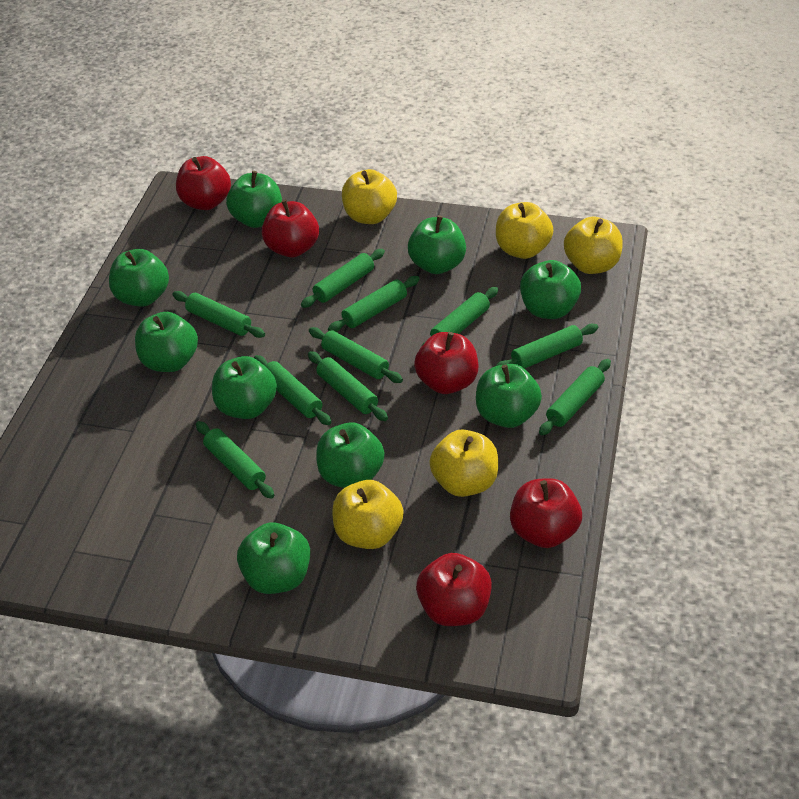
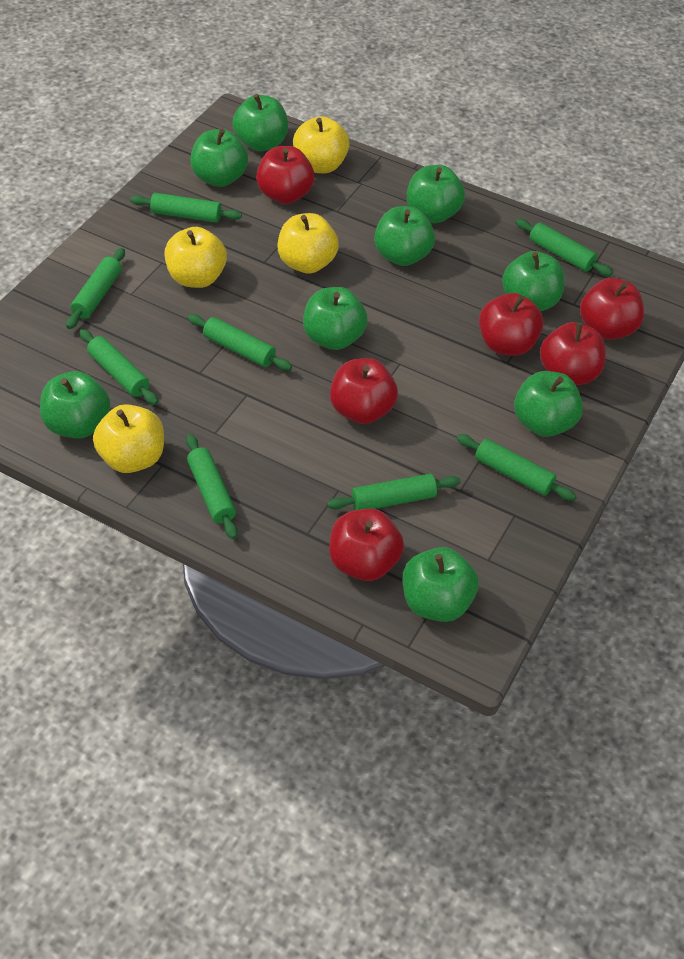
green rolling pin: [172,291,265,338] [196,421,274,499] [254,355,331,425] [301,249,385,308] [308,351,388,421] [309,327,403,383] [328,276,420,332] [421,287,498,347] [496,324,598,369] [539,359,611,435] = 10 -> [66,248,125,329] [79,329,158,405] [130,193,242,223] [186,434,238,539] [188,314,292,371] [327,474,460,510] [457,434,576,501] [515,219,613,276] = 8
red apple: [176,156,231,210] [262,200,319,257] [414,332,478,394] [416,553,492,626] [510,478,582,548] = 5 -> [256,146,315,204] [329,508,404,581] [330,358,398,424] [479,293,544,356] [540,322,606,385] [580,278,644,340] = 6
yellow apple: [332,480,404,549] [342,169,397,224] [429,430,498,497] [496,202,553,259] [564,217,623,274] = 5 -> [93,404,164,473] [164,227,227,288] [278,213,339,274] [293,116,350,173] = 4

